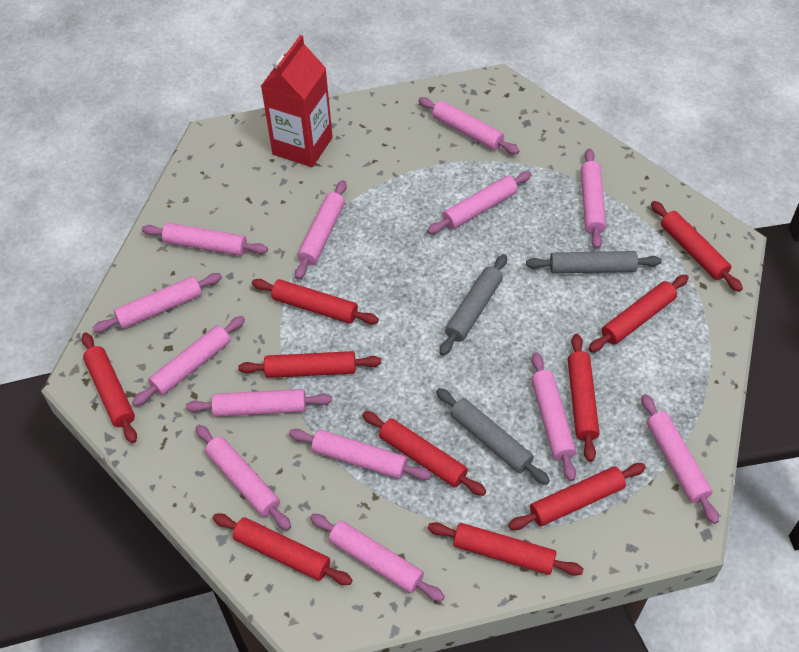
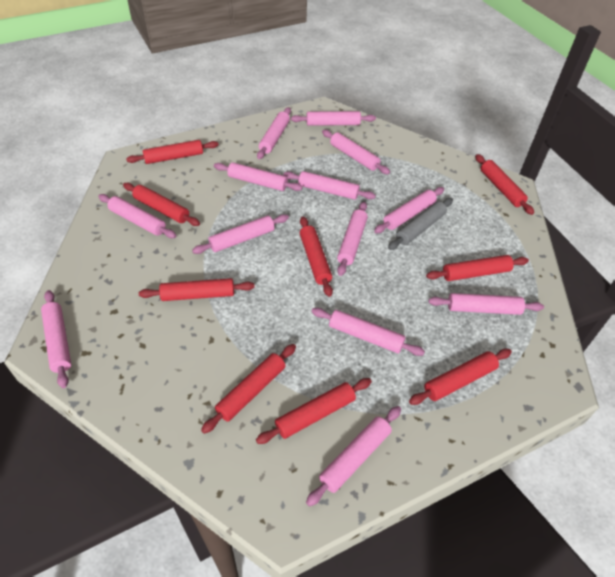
grey rolling pin: [436,388,550,485] [440,254,507,356] [526,251,662,273] = 3 -> [388,198,453,250] = 1
red carton: [261,35,333,167] = 1 -> none = 0
red rolling pin: [82,333,137,443] [213,513,352,585] [238,351,381,378] [252,279,379,324] [362,411,486,496] [428,522,584,576] [508,463,646,530] [568,334,600,462] [589,274,689,352] [651,201,743,292] = 10 -> [123,183,200,226] [126,140,218,164] [139,278,255,301] [201,344,296,434] [256,378,372,444] [300,216,333,297] [409,349,512,405] [426,255,529,281] [475,154,534,215] = 9

